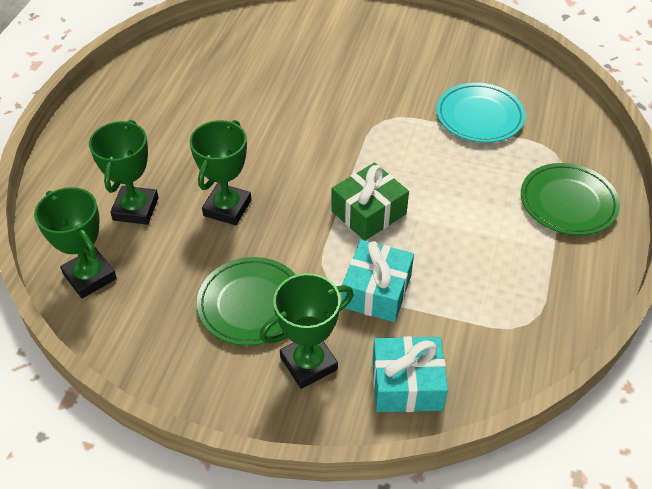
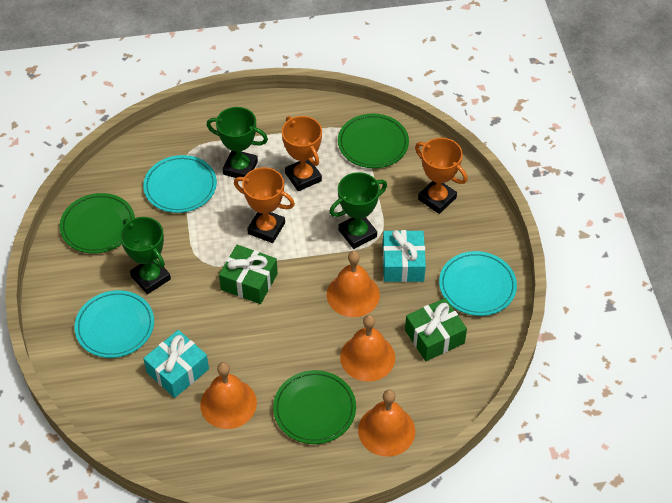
green gift: [331,163,409,241] = 1 -> [219,245,278,304] [405,298,467,361] = 2
green plate: [197,257,296,346] [521,163,620,235] = 2 -> [60,193,135,253] [273,370,356,444] [338,113,409,168] = 3
green trophy: [34,187,117,298] [89,120,159,225] [189,120,251,225] [259,273,353,389] = 4 -> [120,217,171,294] [207,107,268,178] [329,172,387,249] = 3
orange bell: none = 0 -> [200,362,257,429] [327,251,380,317] [340,315,395,382] [358,389,415,457] = 4
orange trophy: none = 0 -> [234,167,295,243] [282,116,322,191] [415,138,467,214] = 3
turquoise plate: [436,83,525,143] = 1 -> [74,290,154,358] [143,155,217,213] [439,251,517,316] = 3

